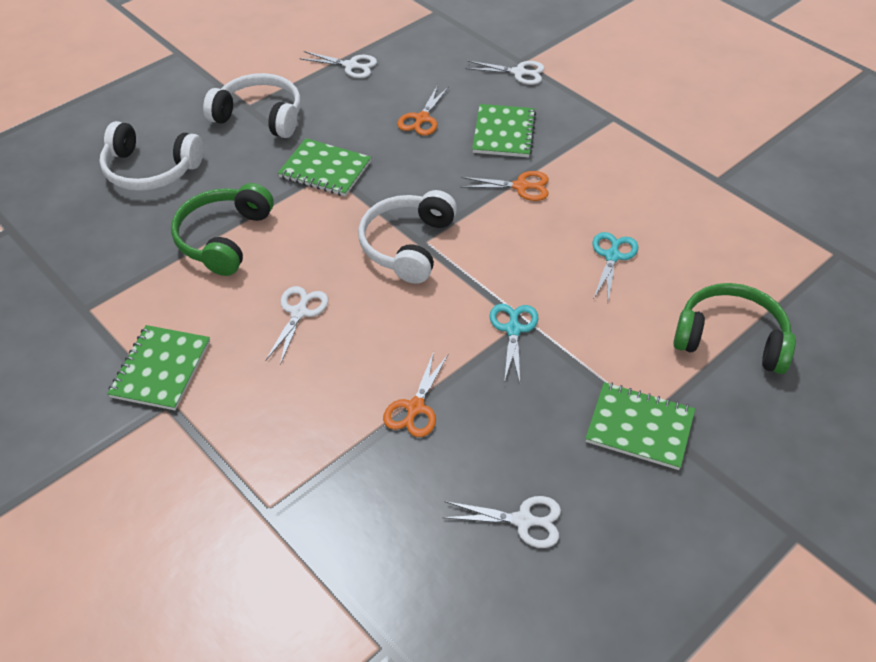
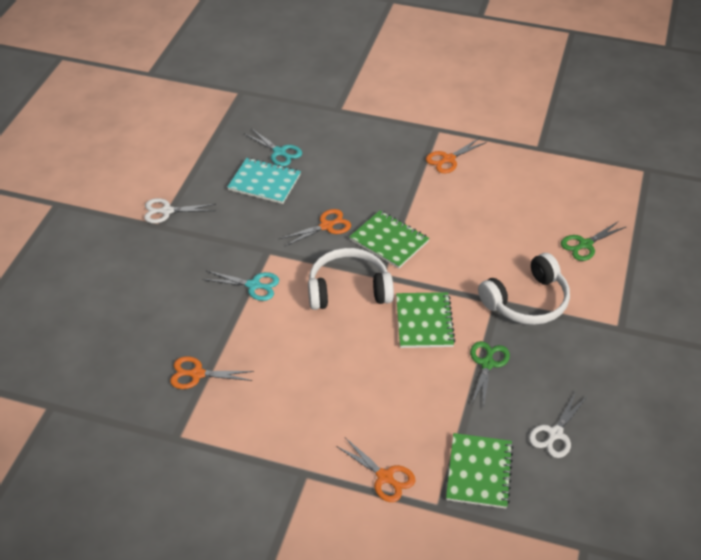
green headphones: [171,183,274,276] [673,283,796,374] = 2 -> none = 0
green notebook: [107,325,210,411] [278,138,371,196] [472,104,536,157] [585,382,695,470] = 4 -> [349,210,429,268] [396,292,455,348] [446,433,514,509] = 3
green scissors: none = 0 -> [470,341,510,409] [561,221,627,261] = 2
orange scissors: [383,351,448,437] [397,85,449,136] [460,171,549,201] = 3 -> [170,356,254,389] [280,209,351,246] [336,438,415,502] [426,138,487,173] = 4
turquoise notebook: none = 0 -> [227,158,301,204] = 1
white headphones: [99,121,204,191] [203,73,301,138] [358,190,457,284] = 3 -> [308,248,394,310] [478,253,570,325] = 2
white scissors: [265,286,328,365] [300,51,377,78] [442,496,561,548] [465,61,544,85] = 4 -> [144,198,216,223] [529,392,588,458] = 2

